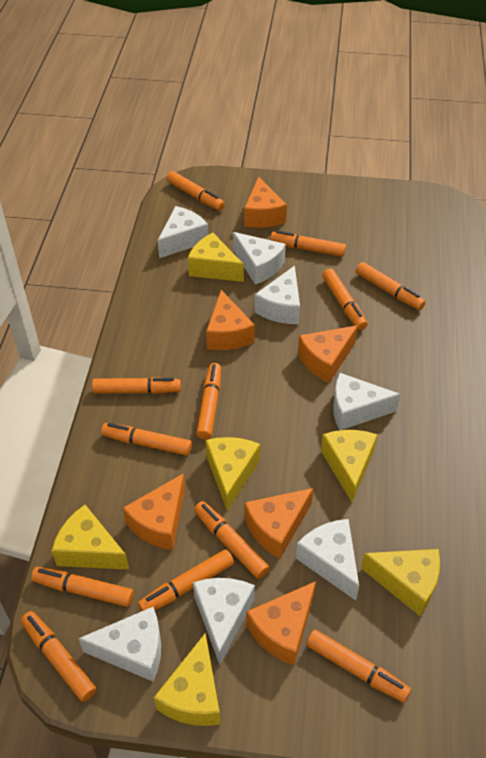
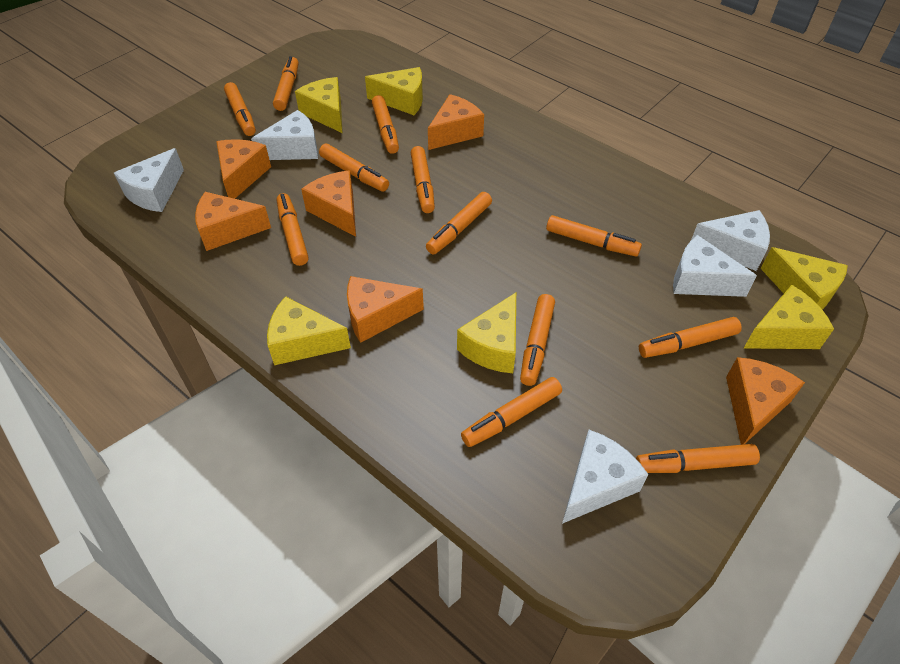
white cheese: [78,607,161,681] [158,206,208,258] [193,578,255,665] [233,232,286,285] [255,266,300,324] [296,519,359,601] [333,373,401,430] = 7 -> [114,148,184,212] [251,110,318,160] [562,430,649,524] [673,235,757,297] [691,210,770,271] = 5

